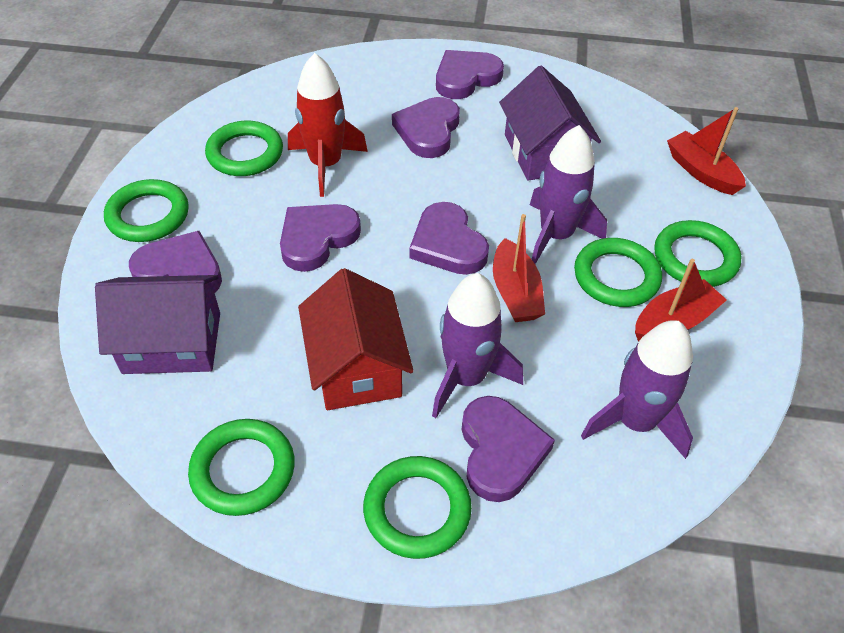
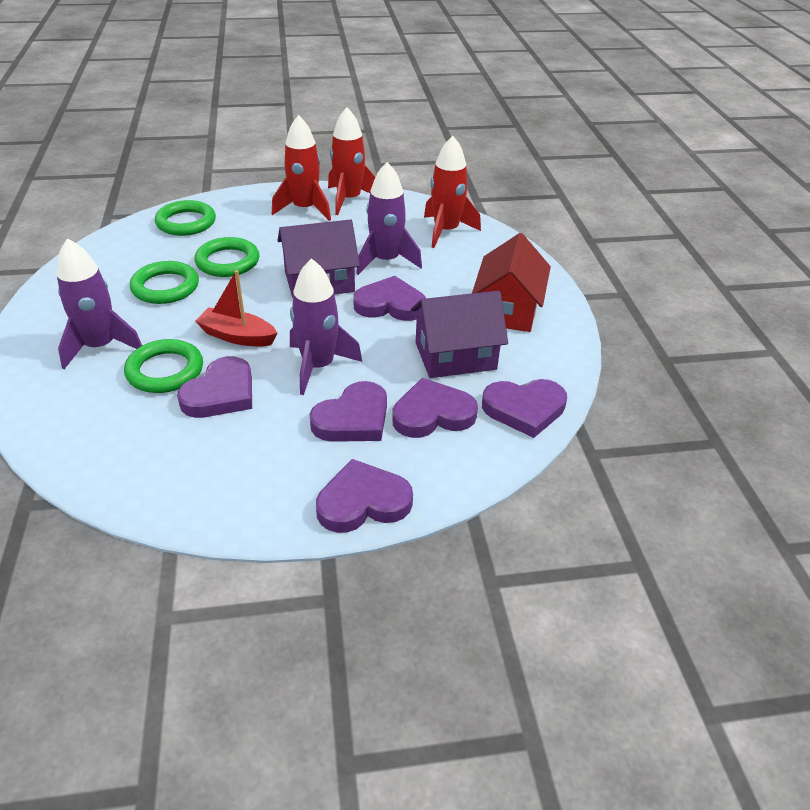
green ring: [104,179,189,242] [188,419,295,516] [205,121,283,176] [363,456,472,559] [574,238,662,307] [654,220,742,287] = 6 -> [124,339,203,393] [130,261,199,304] [155,200,216,236] [195,237,259,277] = 4
red boat: [493,214,545,322] [635,259,727,342] [667,107,746,195] = 3 -> [195,270,277,346] = 1
red rocket: [288,53,368,197] = 1 -> [272,115,331,221] [328,107,375,215] [424,136,481,248] = 3

